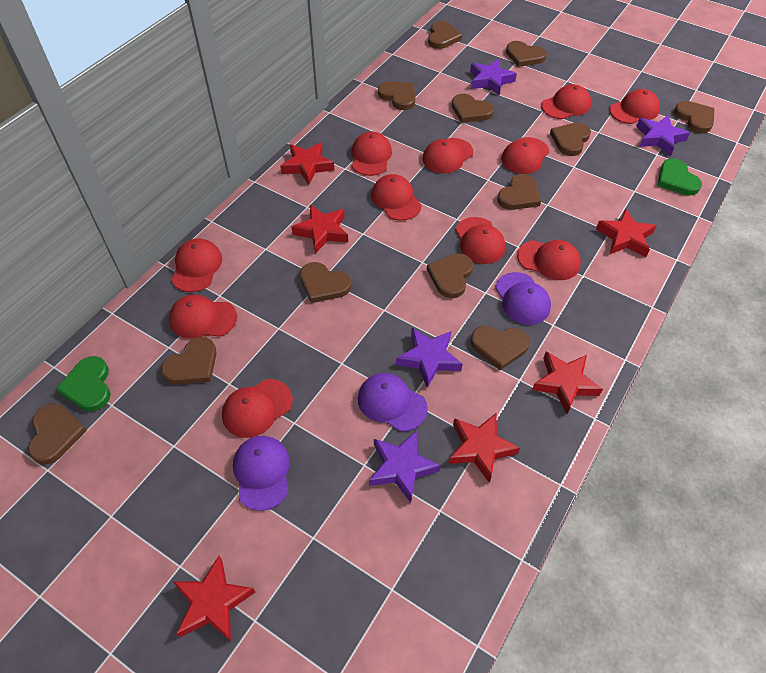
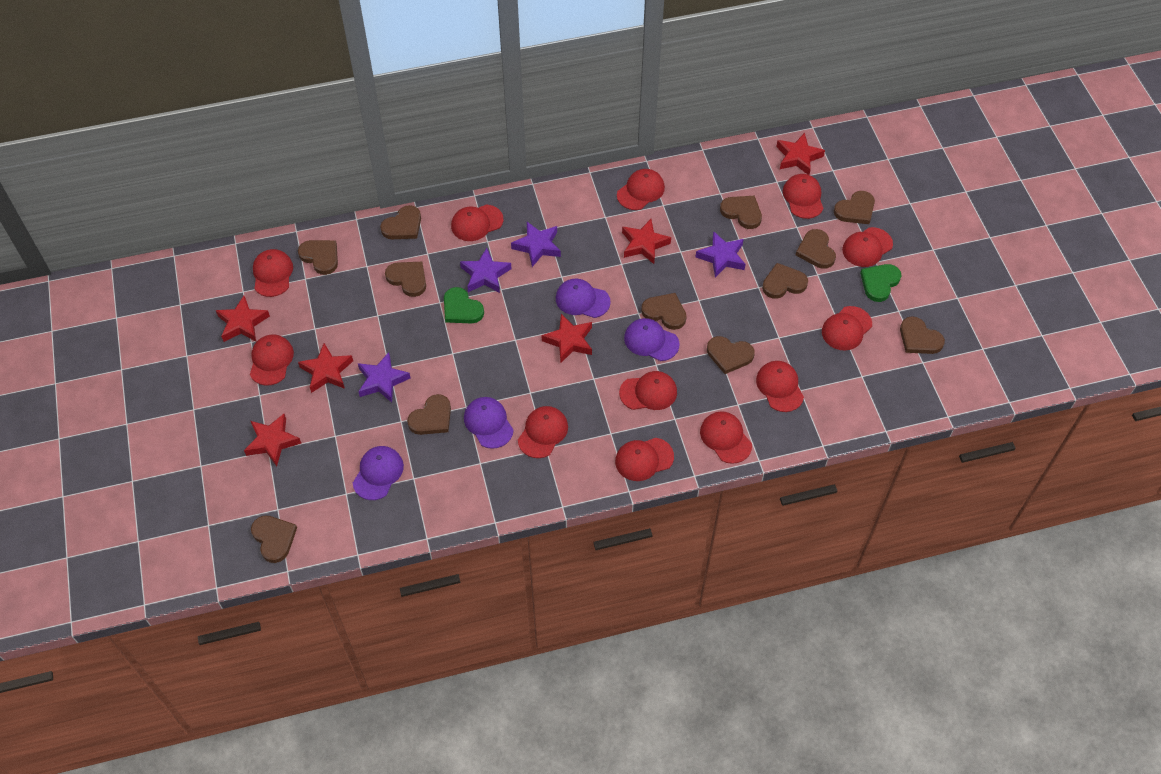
purple cap: [233,436,290,511] [358,373,428,432] [495,272,551,325] = 3 -> [353,446,404,500] [464,397,514,449] [556,279,611,318] [624,318,679,361] = 4
red cap: [169,295,237,339] [172,238,222,292] [222,379,293,438] [352,132,392,176] [371,174,422,221] [423,138,474,174] [456,217,505,264] [501,137,549,174] [517,240,581,280] [541,84,591,119] [610,89,660,124] = 11 -> [250,334,294,386] [253,249,293,297] [451,205,503,241] [518,406,568,458] [615,438,674,481] [617,169,665,210] [619,371,677,410] [700,411,752,464] [756,361,804,412] [783,174,823,219] [822,306,872,351] [842,227,893,267] = 12

